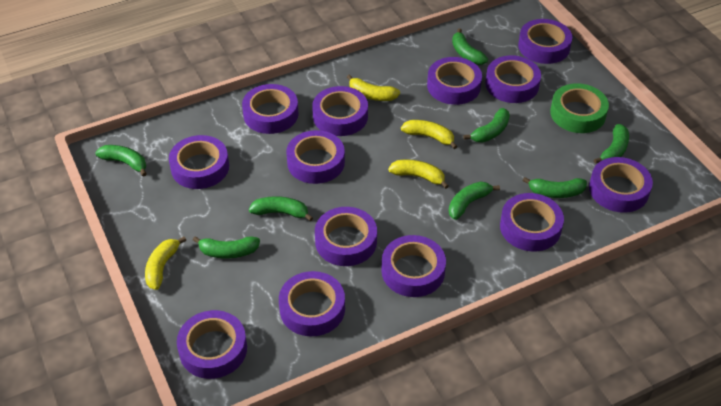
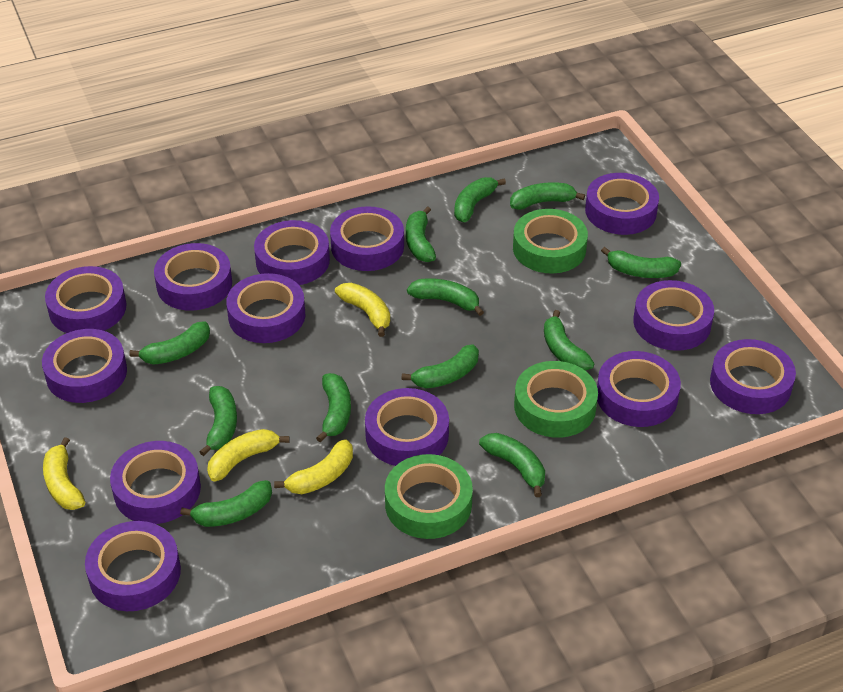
green banana: [95,145,147,177] [193,236,260,259] [249,196,313,222] [449,181,500,220] [452,28,488,65] [464,108,510,143] [522,177,587,198] [594,124,629,164] = 8 -> [129,321,210,365] [180,480,272,527] [199,386,237,456] [316,373,351,442] [402,345,479,388] [406,206,436,262] [407,278,484,316] [454,177,506,222] [479,433,545,497] [510,182,585,210] [544,310,594,371] [601,247,681,278] = 12
green tape: [550,83,609,133] = 1 -> [385,454,473,539] [513,209,588,273] [514,361,598,438] = 3

